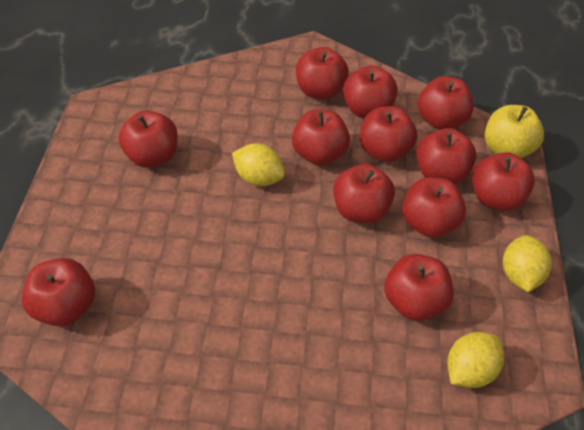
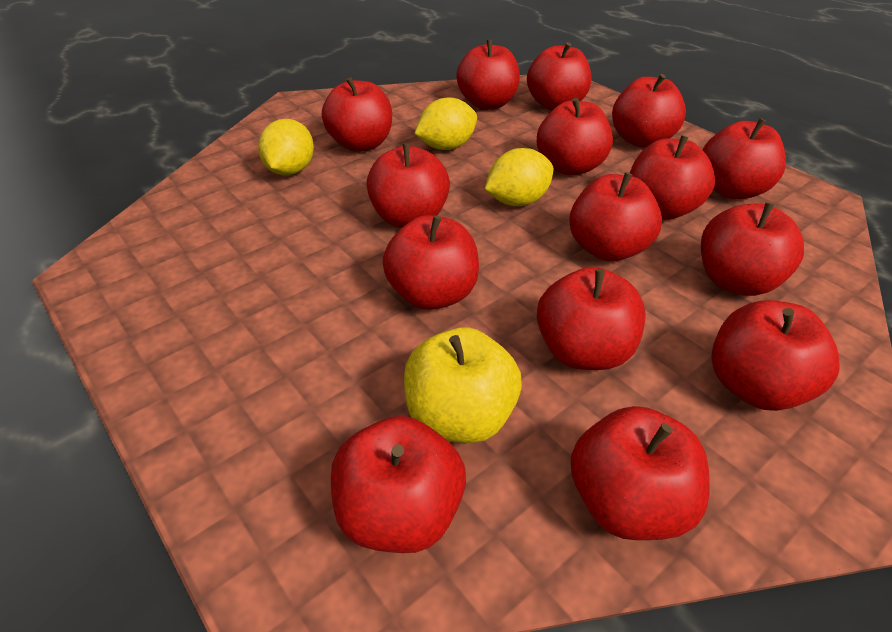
red apple: [22,258,95,327] [119,111,178,168] [292,109,350,165] [296,47,349,100] [333,164,395,224] [343,65,398,118] [359,106,417,162] [384,254,454,321] [402,177,466,238] [416,128,476,184] [417,76,474,130] [472,152,535,211] = 12 -> [322,77,392,152] [331,416,466,553] [366,143,450,228] [382,215,479,310] [456,40,520,110] [527,42,591,111] [537,98,613,175] [537,267,645,370] [569,172,662,262] [571,406,710,540] [612,74,686,147] [630,135,715,220] [701,202,804,296] [703,118,786,199] [711,300,839,411] = 15

